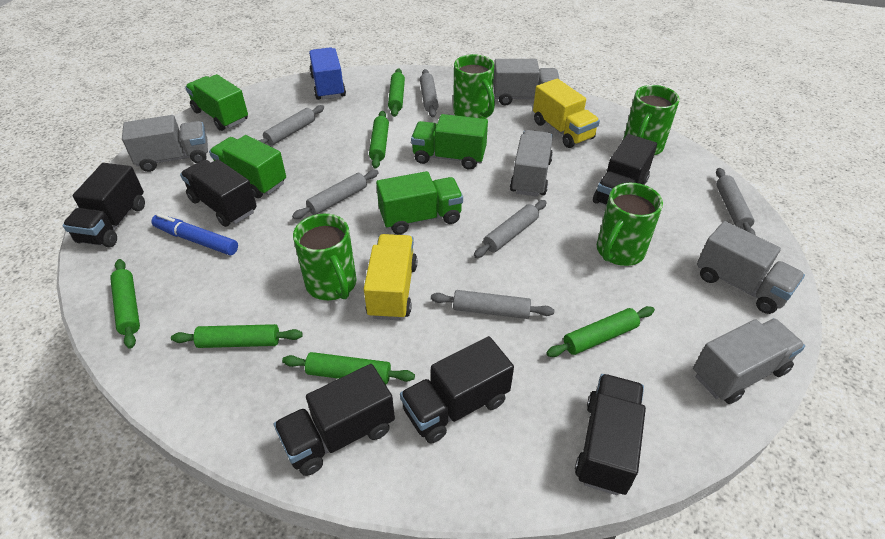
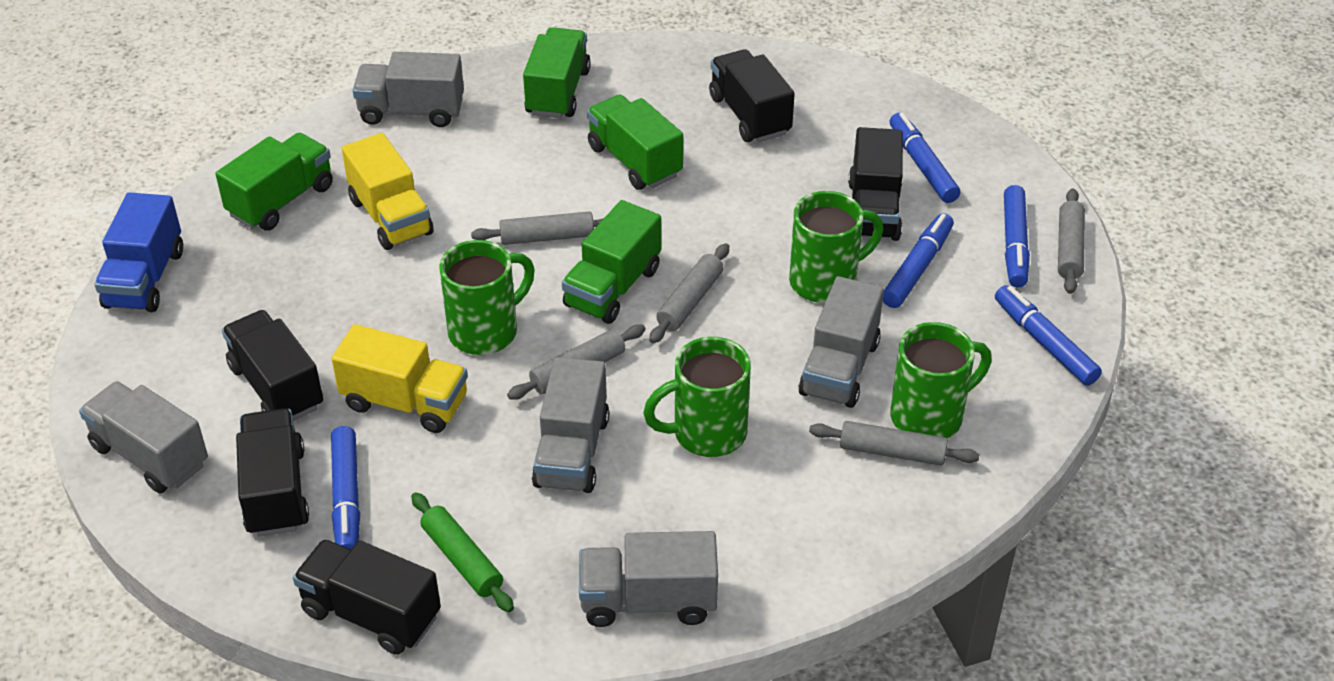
black truck: [63,163,145,248] [180,159,257,227] [274,364,395,476] [400,336,514,443] [575,374,646,495] [593,134,657,206] = 6 -> [222,310,323,421] [236,408,309,537] [293,539,441,655] [709,49,795,142] [848,127,903,241] = 5
blue marker: [151,213,238,255] = 1 -> [331,426,360,550] [883,213,954,308] [890,113,961,203] [995,285,1102,386] [1004,185,1030,287] = 5
green rolling pin: [110,259,140,349] [171,324,303,348] [282,352,415,385] [369,111,389,169] [388,68,405,117] [546,306,655,357] = 6 -> [411,492,514,612] = 1
grey rolling pin: [258,105,324,146] [292,170,379,219] [420,69,439,117] [431,290,554,319] [474,200,547,258] [716,168,756,235] = 6 -> [471,211,604,245] [507,324,646,400] [649,243,729,343] [809,421,979,466] [1058,188,1085,294] = 5

